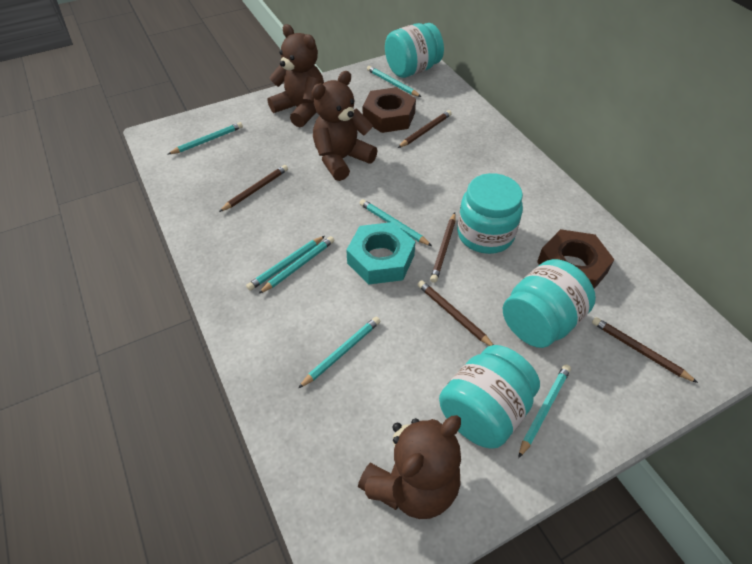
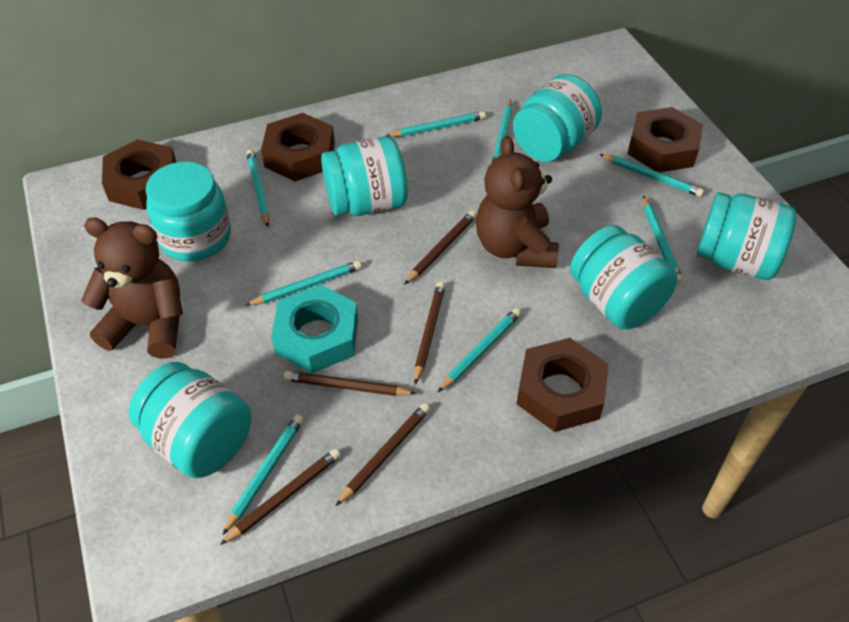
brown nut: [362,87,416,133] [537,229,614,289] = 2 -> [102,139,176,210] [261,113,335,181] [517,338,609,432] [627,107,703,172] = 4
brown teddy bear: [268,24,324,127] [312,71,378,181] [358,415,461,519] = 3 -> [81,218,183,359] [476,136,559,268] = 2
turquoise jar: [385,23,444,78] [439,345,540,448] [457,173,523,254] [503,259,596,348] = 4 -> [129,362,251,478] [146,162,231,262] [321,136,408,216] [513,74,602,162] [570,225,677,329] [697,192,797,280] = 6
turquoise pencil: [168,122,243,154] [246,236,325,291] [258,236,334,294] [298,317,380,388] [360,199,432,246] [367,66,421,97] [518,364,571,458] = 7 -> [223,414,304,535] [245,260,362,306] [246,150,269,227] [386,111,486,137] [438,308,521,392] [492,99,512,162] [600,154,704,197] [643,196,683,284] = 8

